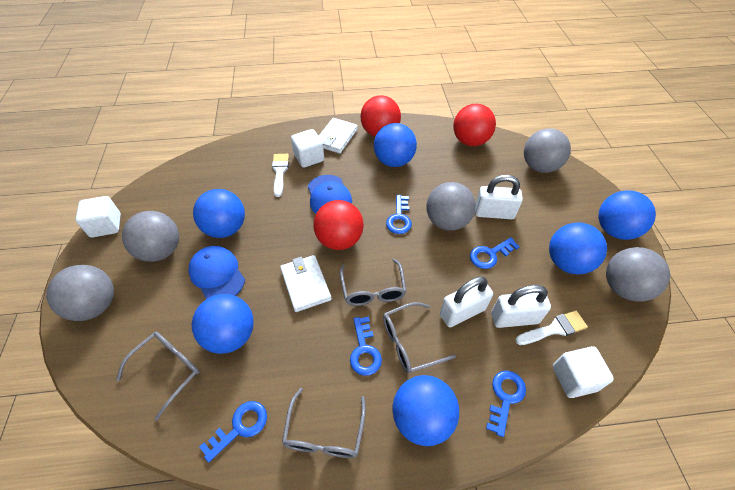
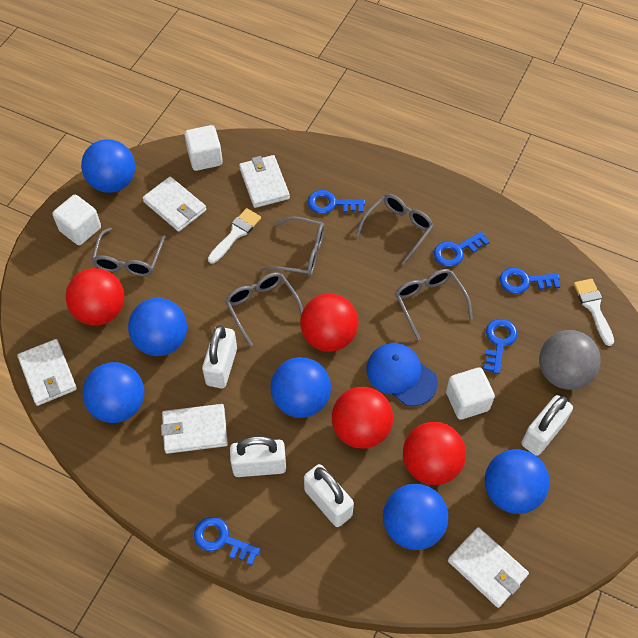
blue cap: [188,246,245,299] [308,175,352,214] = 2 -> [366,343,438,407] = 1
grey ball: [46,265,114,321] [122,211,179,262] [426,182,476,231] [524,128,571,173] [606,247,670,301] = 5 -> [539,330,601,390] = 1
grey glasses: [116,332,200,420] [282,388,366,458] [340,259,407,306] [383,302,456,374] = 4 -> [92,228,166,276] [225,272,303,346] [261,216,324,276] [356,194,434,265] [395,269,473,340] = 5
red ball: [313,200,364,250] [360,95,401,137] [453,104,496,146] = 3 -> [66,268,124,326] [300,294,358,352] [332,387,393,449] [403,422,466,485] = 4
white padlock: [440,277,493,327] [475,175,523,219] [491,285,551,328] = 3 -> [202,325,237,389] [230,436,286,477] [304,464,354,527] [521,395,573,456] = 4
white wallet: [280,255,331,312] [319,118,358,154] = 2 -> [17,339,77,406] [143,177,206,232] [161,404,228,454] [239,155,290,208] [448,527,529,608] = 5

